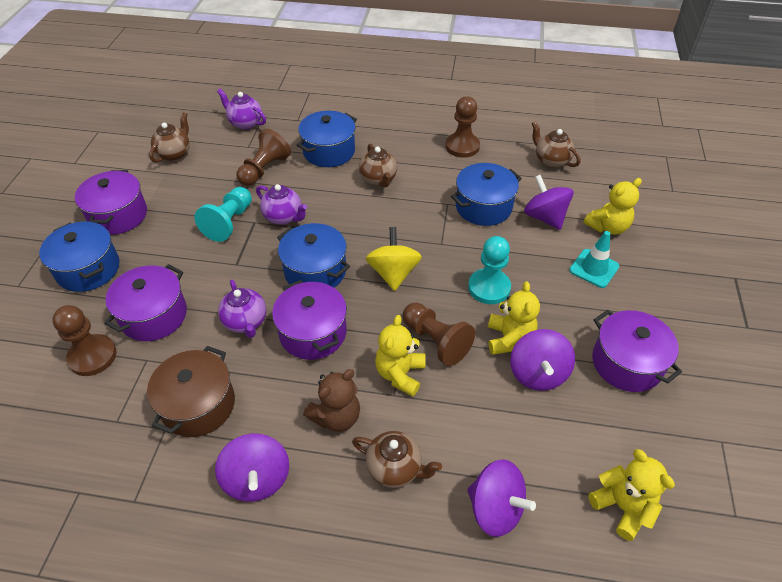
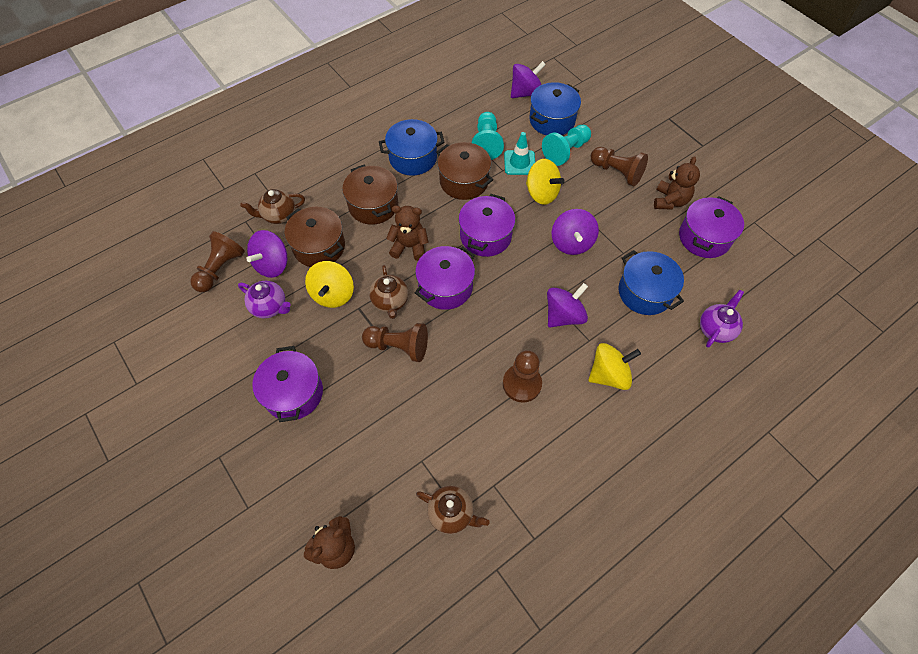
blue pot: [39,222,120,292] [277,223,350,287] [296,111,357,167] [451,163,522,226] = 4 -> [379,119,445,176] [529,82,581,136] [619,250,684,315] = 3
brown pot: [147,346,235,437] = 1 -> [285,207,345,267] [342,165,398,225] [436,142,493,200] = 3
brown teapot: [149,112,190,163] [352,431,442,488] [359,143,397,188] [532,121,580,168] = 4 -> [240,189,305,224] [369,265,408,319] [416,486,489,534] = 3
brown teddy bear: [303,369,360,432] = 1 -> [304,516,355,569] [386,205,429,261] [654,156,700,210] = 3
purple teapot: [217,89,266,130] [218,280,266,338] [256,184,307,225] = 3 -> [238,281,291,318] [700,290,744,348] = 2
yellow spinning top: [366,227,422,291] = 1 -> [305,261,354,308] [526,159,564,205] [589,343,641,390] = 3
yellow teddy bear: [375,315,426,396] [488,281,540,355] [583,178,642,235] [588,449,675,541] = 4 -> none = 0

